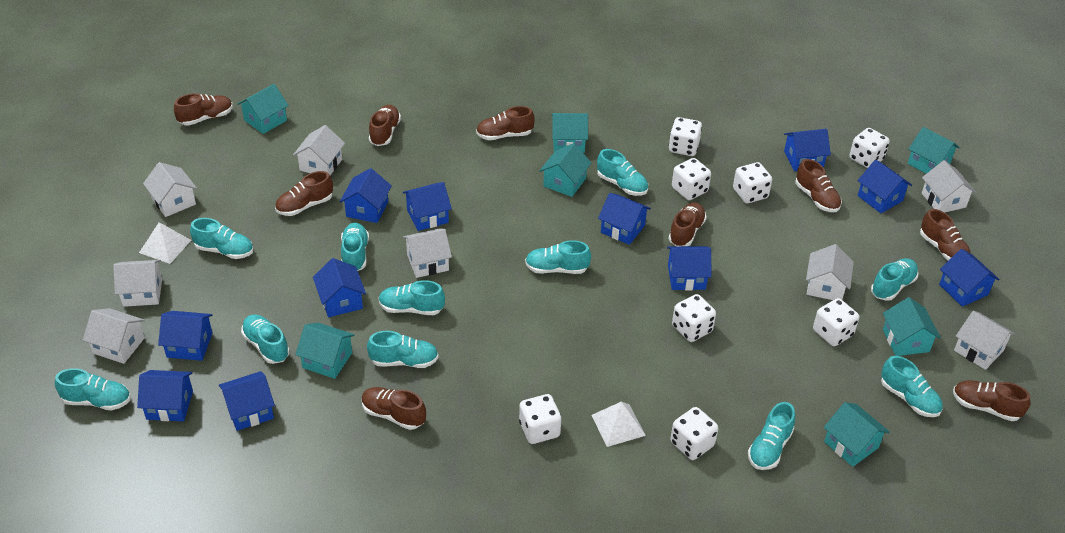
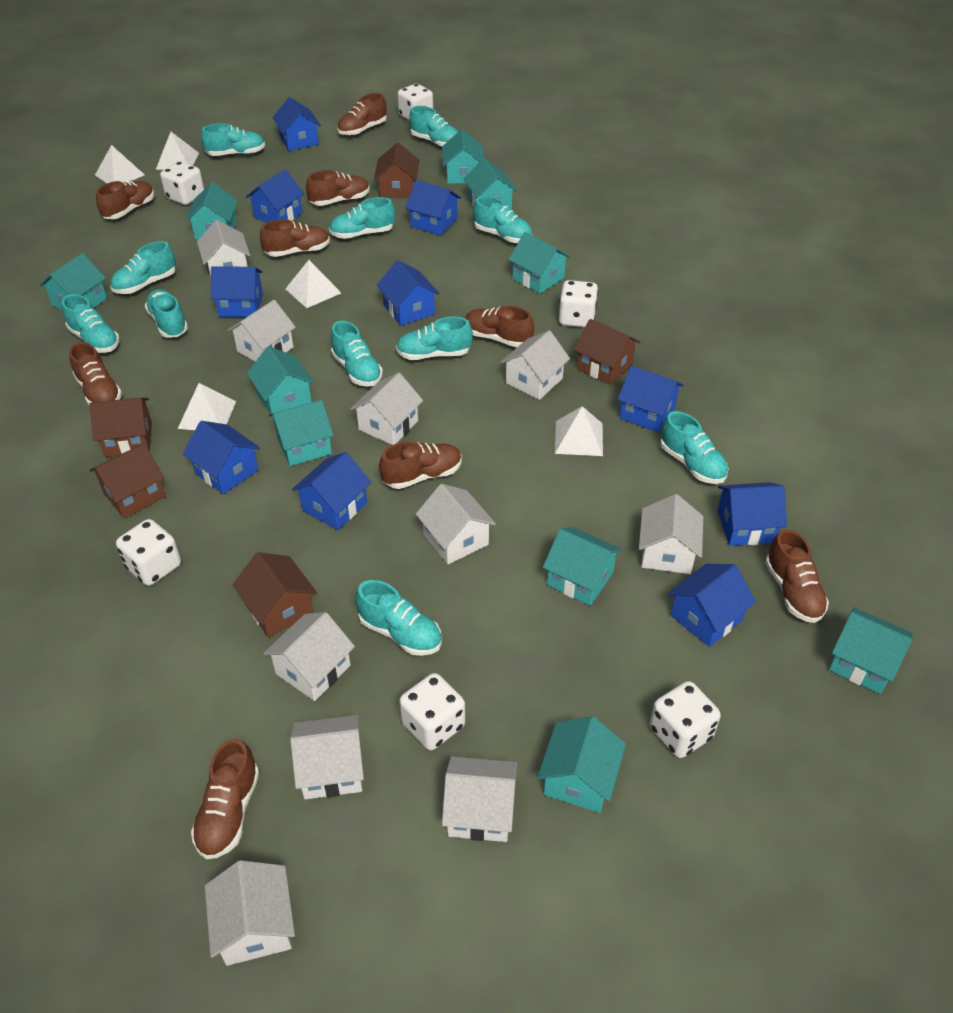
blue house: [137,370,193,421] [158,311,212,361] [219,371,275,431] [313,258,366,317] [340,168,392,223] [403,182,452,231] [598,193,651,245] [667,246,712,291] [784,129,831,171] [857,160,912,213] [939,249,1000,307] = 11 -> [183,421,260,494] [211,266,263,317] [246,170,304,223] [273,97,321,151] [292,452,371,530] [377,260,440,326] [405,180,461,236] [617,366,684,433] [668,564,756,647] [717,482,787,546] = 10
brown house: none = 0 -> [89,397,152,457] [90,444,165,518] [233,552,317,637] [374,143,420,198] [574,319,640,385] = 5
turquoise house: [237,84,289,134] [295,323,355,379] [540,143,591,197] [552,113,588,153] [824,402,889,467] [883,297,941,356] [908,127,960,174] = 7 -> [39,253,107,310] [186,182,238,240] [247,346,315,418] [269,400,334,466] [442,129,484,184] [464,158,517,210] [508,232,571,294] [537,716,626,813] [543,527,622,606] [829,607,913,694] = 10
white dice: [519,394,561,444] [669,117,702,156] [670,407,718,460] [672,158,711,200] [672,294,716,342] [733,162,772,203] [813,298,859,346] [849,128,890,168] = 8 -> [116,519,181,586] [160,161,204,205] [398,84,433,120] [399,673,465,750] [559,280,598,328] [649,681,721,758] = 6
white house: [83,308,145,364] [113,260,162,307] [143,162,197,217] [293,125,345,175] [403,228,452,278] [806,244,854,300] [922,160,977,212] [954,311,1015,370] = 8 -> [197,220,250,277] [205,860,295,966] [227,300,296,362] [263,612,355,701] [290,715,364,799] [350,373,423,445] [416,484,496,564] [442,756,517,842] [501,330,570,400] [639,494,703,574] = 10
white pyramid: [139,222,191,264] [591,402,646,447] = 2 -> [95,145,144,183] [156,132,199,170] [178,383,236,430] [286,260,341,308] [555,406,603,456] = 5

